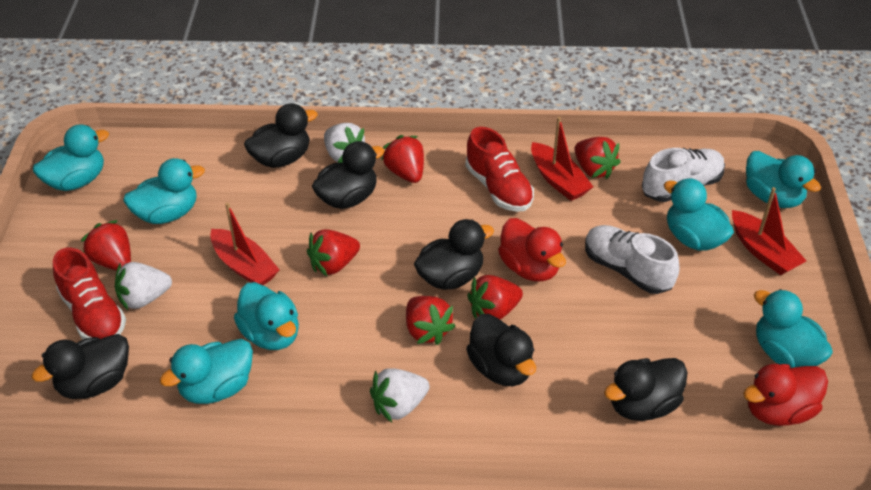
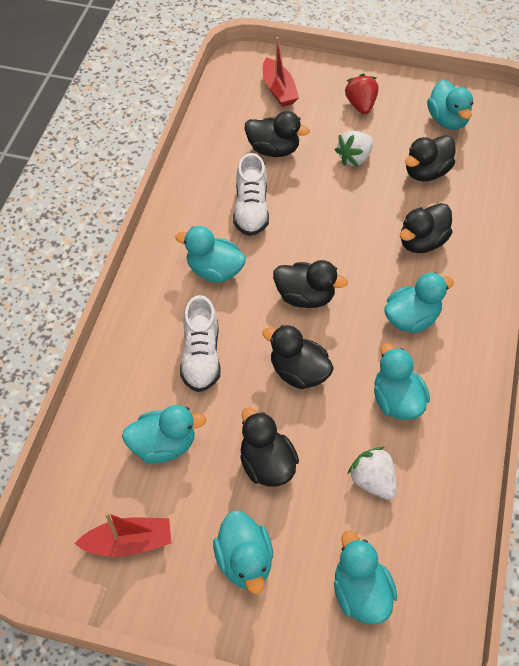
red boat: [210,203,280,285] [531,117,593,201] [732,187,807,275] = 3 -> [75,512,171,557] [263,37,299,107] = 2
red duck: [498,218,566,281] [743,364,828,426] = 2 -> none = 0
red shoe: [53,247,126,339] [466,127,534,212] = 2 -> none = 0
red strawberry: [81,220,131,271] [307,229,360,276] [382,135,424,183] [406,296,456,345] [467,275,523,319] [574,137,620,179] = 6 -> [345,74,378,114] = 1
white strawberry: [115,262,172,310] [324,123,365,163] [370,368,430,422] = 3 -> [335,131,373,167] [348,447,397,500] = 2

